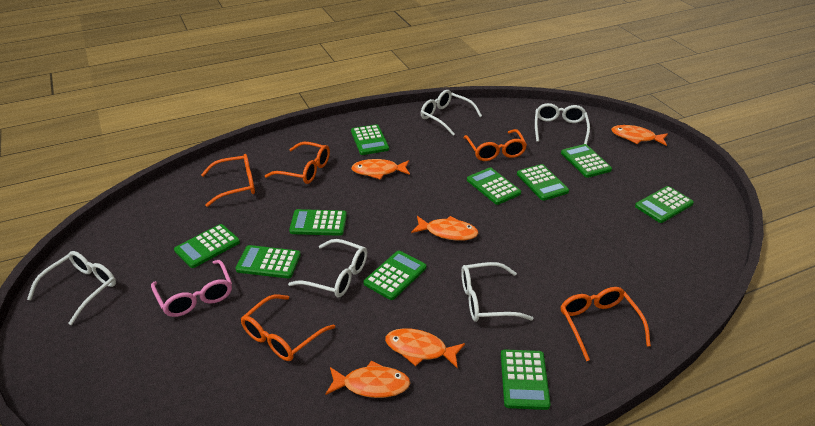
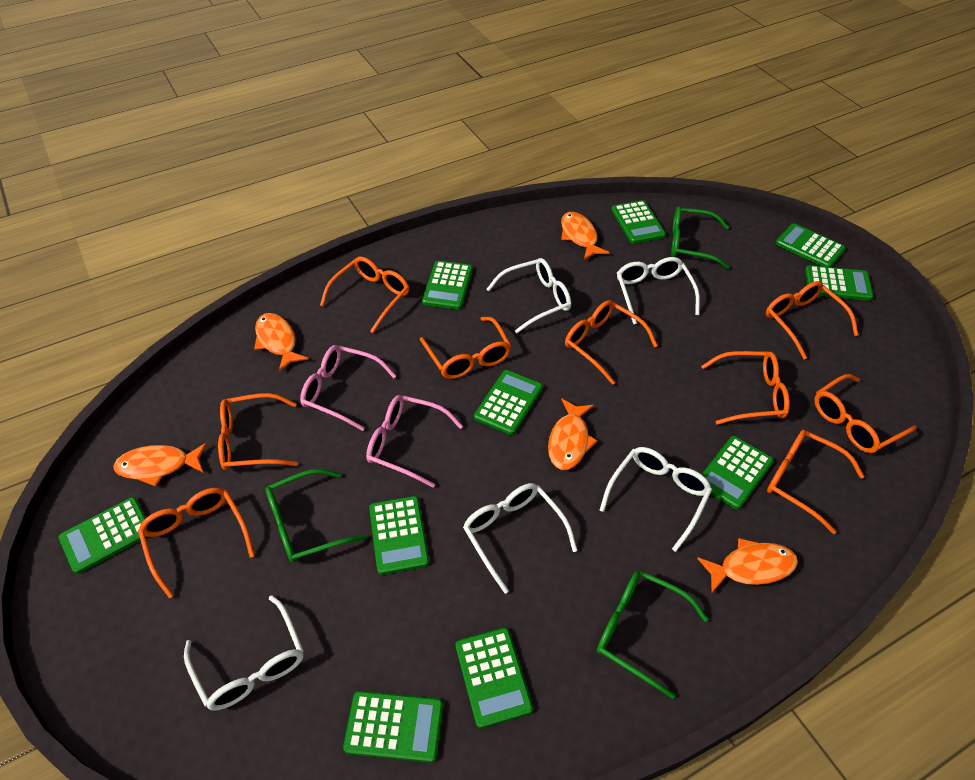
green glasses: none = 0 -> [266,469,367,563] [597,570,708,699] [671,206,730,269] = 3
orange glasses: [201,154,255,207] [241,295,335,361] [265,142,330,184] [464,129,527,161] [561,287,651,361] = 5 -> [138,488,255,598] [218,393,298,471] [320,257,409,333] [420,317,511,379] [565,300,658,385] [701,351,790,425] [766,281,858,359] [767,430,865,534] [814,374,917,453] = 9
pink glasses: [151,260,232,317] = 1 -> [300,345,396,431] [366,395,463,488] = 2

